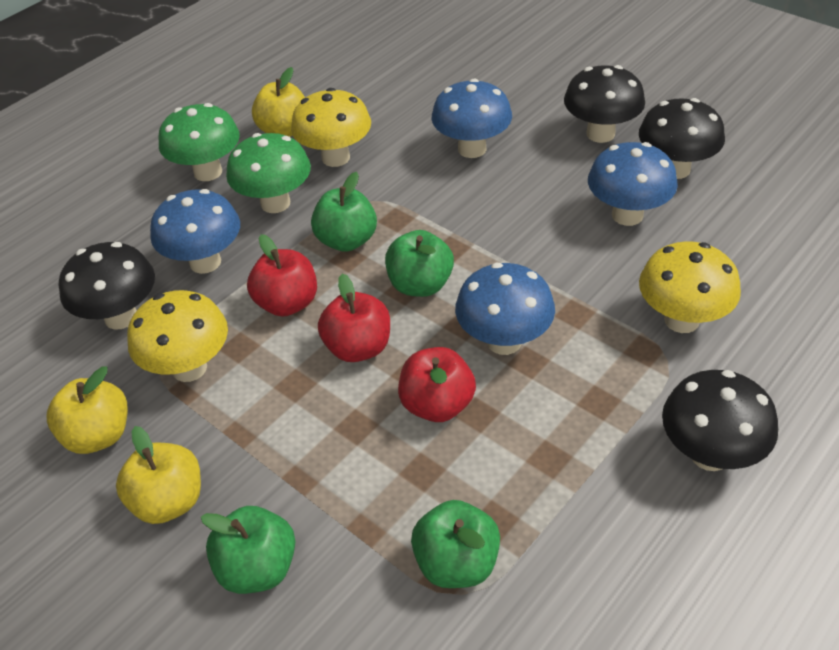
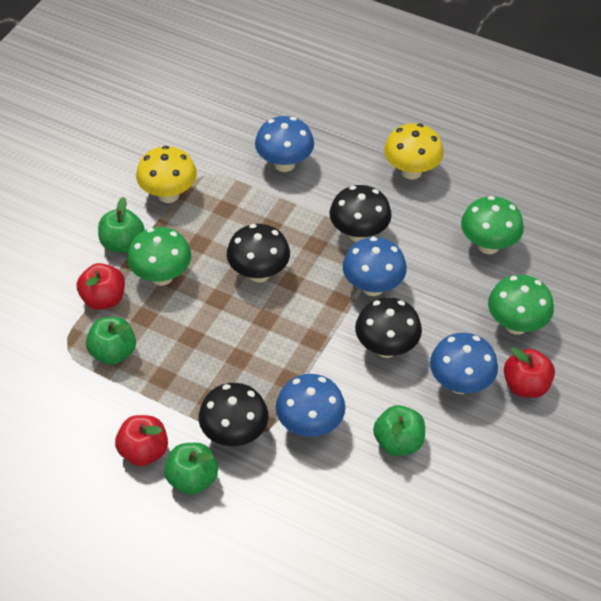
green mushroom: [159,103,240,181] [226,133,311,213] = 2 -> [127,227,191,286] [461,196,524,254] [488,275,554,335] = 3
yellow apple: [47,366,128,454] [116,426,201,524] [252,67,305,137] = 3 -> none = 0
yellow mushroom: [127,290,228,382] [291,88,371,167] [639,241,741,333] = 3 -> [136,146,197,203] [384,123,444,180] = 2

